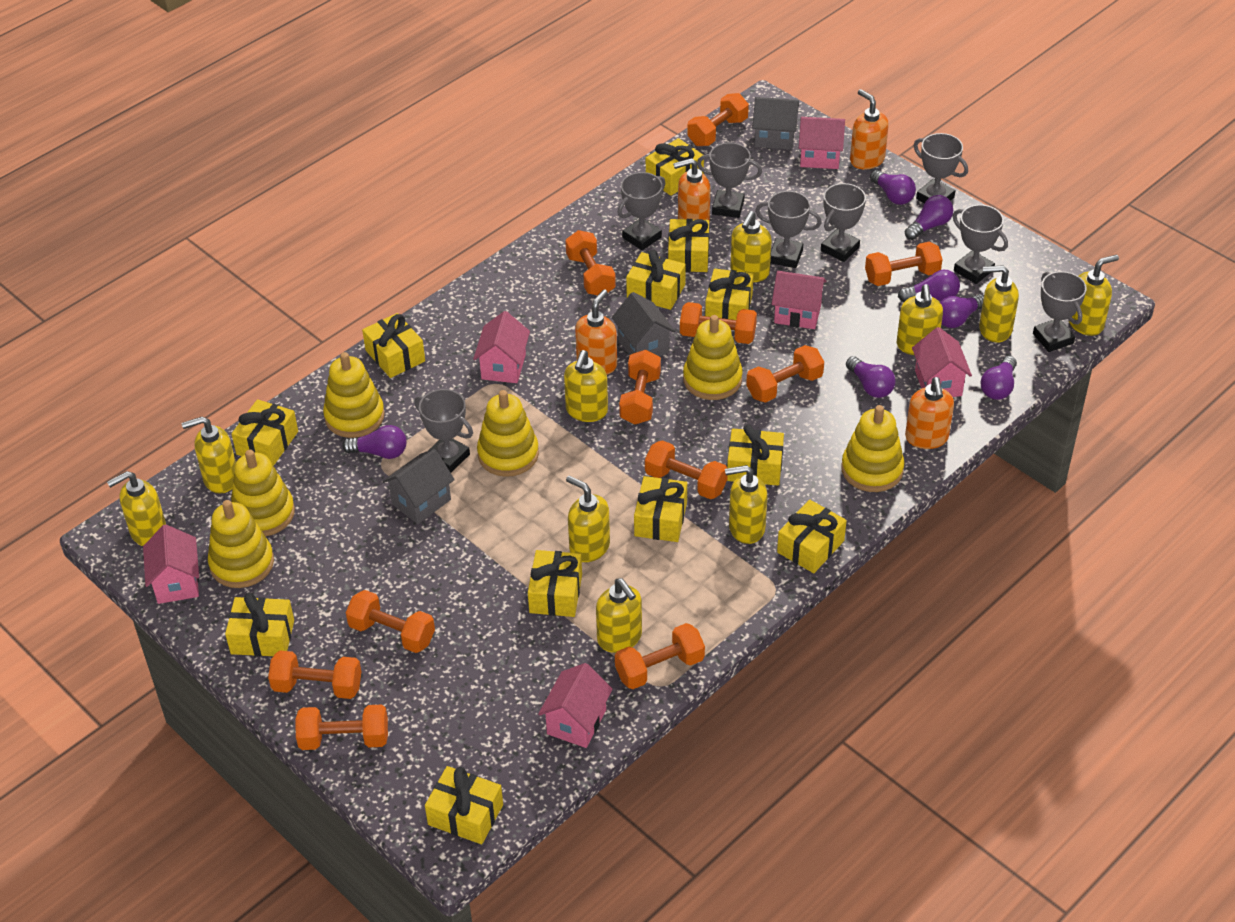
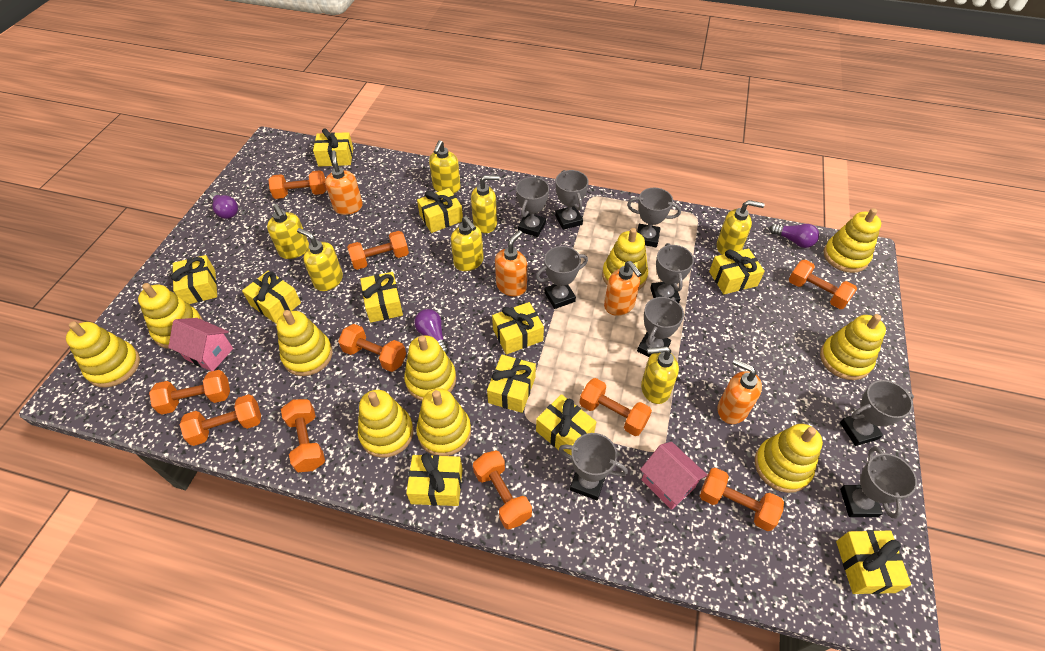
grey house: [382,449,455,524] [612,292,675,357] [752,97,799,150] = 3 -> none = 0
grey trophy: [414,389,473,473] [617,172,666,250] [697,142,762,218] [755,191,822,268] [821,183,866,262] [914,133,968,203] [953,205,1008,284] [1033,271,1087,352] = 8 -> [516,177,549,237] [535,246,588,309] [555,170,589,230] [559,433,628,500] [627,188,681,247] [637,297,684,357] [650,243,694,303] [840,380,914,446] [840,446,917,519] = 9
orange dumbbell: [268,650,361,699] [296,705,388,750] [346,590,435,653] [565,230,616,295] [615,623,705,689] [619,350,661,425] [645,440,728,499] [680,302,757,344] [687,93,749,146] [746,345,824,403] [865,242,943,286] = 11 -> [149,370,230,415] [180,394,261,446] [268,170,327,199] [281,399,325,472] [338,324,406,372] [347,231,409,270] [473,451,532,530] [579,378,652,436] [700,468,784,531] [789,260,857,309] = 10
pink house: [143,524,199,604] [473,311,530,383] [538,663,613,748] [772,271,827,329] [799,117,845,169] [912,327,972,397] = 6 -> [168,318,233,371] [640,442,707,510] = 2
purple light bulb: [342,425,407,459] [846,356,896,398] [870,170,916,205] [898,270,960,302] [905,195,953,240] [940,294,984,328] [981,356,1017,400] = 7 -> [210,192,238,219] [414,309,449,355] [770,224,819,248] = 3
yellow gift: [225,593,294,656] [232,399,298,466] [362,313,425,378] [425,766,503,844] [528,550,582,617] [626,250,686,310] [634,476,687,542] [646,138,704,196] [668,219,709,272] [705,269,754,320] [727,424,784,486] [777,500,847,573] = 12 -> [171,255,217,304] [242,271,301,323] [313,128,353,166] [360,272,403,323] [406,453,463,506] [417,188,463,233] [487,355,536,413] [492,302,544,355] [536,394,596,455] [709,248,765,294] [836,530,911,594] = 11
yellow soap dispenser: [107,471,166,546] [181,416,236,493] [564,350,608,422] [566,476,610,562] [596,578,642,653] [725,465,767,544] [730,211,771,282] [897,284,943,355] [979,265,1019,343] [1069,255,1119,336] = 10 -> [267,204,309,259] [297,228,343,291] [429,140,461,193] [451,216,484,271] [471,175,500,233] [641,346,679,404] [717,200,764,255] = 7
yellow stacking toy: [208,500,274,588] [231,450,295,537] [323,352,385,438] [477,390,539,477] [683,315,743,400] [841,405,905,492] = 6 -> [66,321,140,388] [138,283,203,349] [276,310,333,376] [358,390,414,458] [404,335,456,401] [416,388,471,456] [602,228,648,290] [755,424,823,493] [820,314,886,380] [823,208,881,273] = 10

